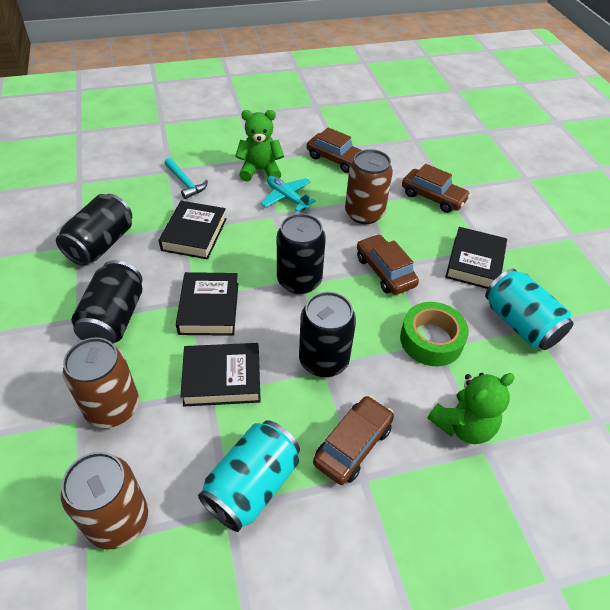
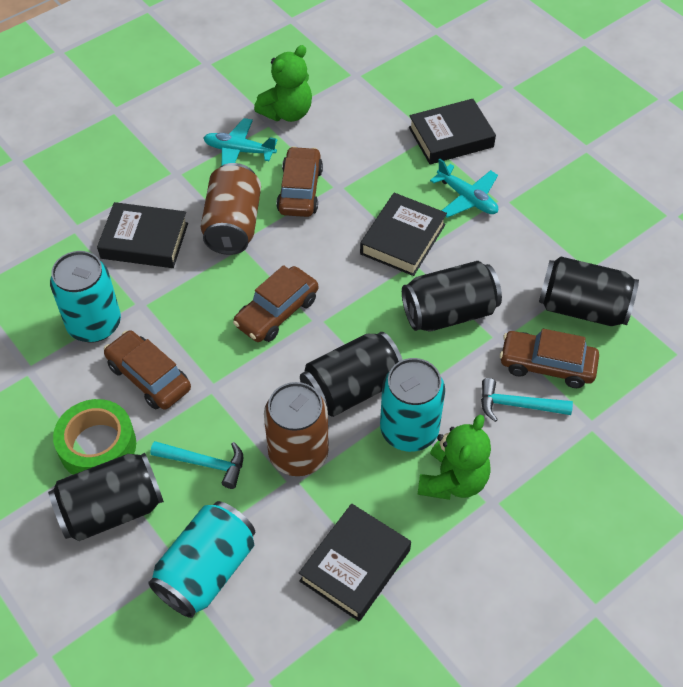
brown can: [61,452,148,549] [63,337,139,428] [345,149,393,224] = 3 -> [201,163,261,255] [264,382,329,476] = 2
turquoise can: [198,420,300,532] [485,269,574,350] = 2 -> [50,251,121,343] [148,501,255,618] [380,358,445,452] = 3
turquoise hammer: [164,158,208,199] = 1 -> [150,441,243,489] [481,378,573,422] = 2
turquoise plane: [261,176,316,212] = 1 -> [203,118,278,165] [430,159,498,218] = 2

